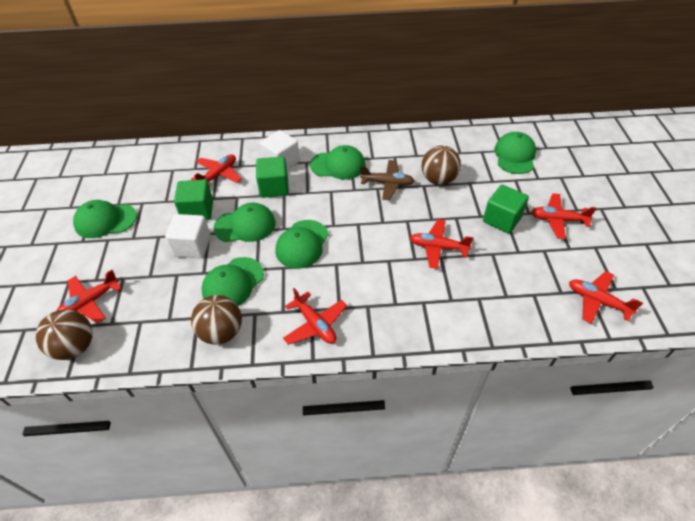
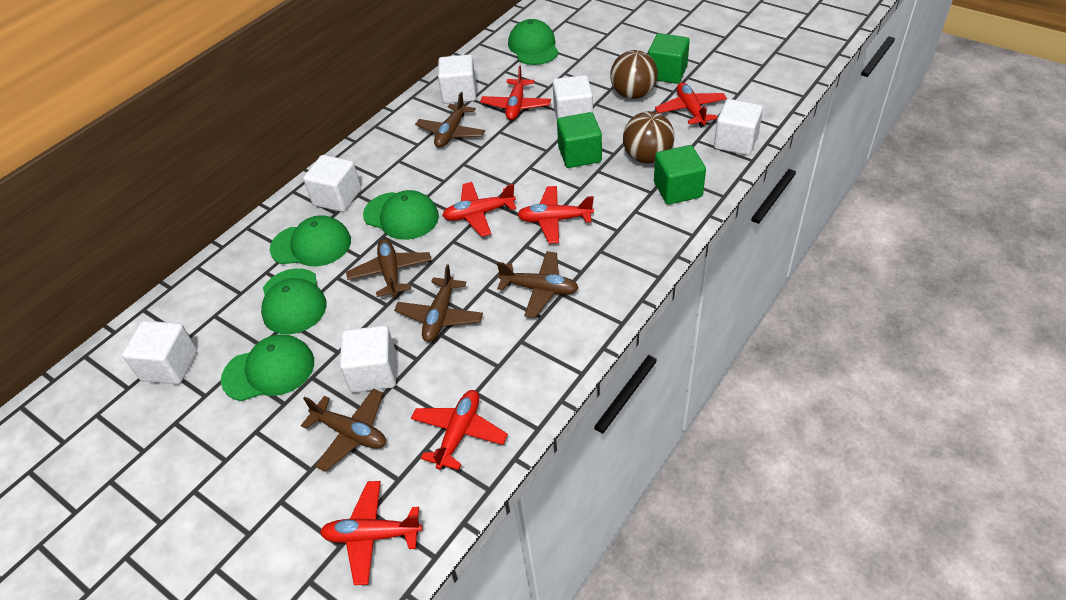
brown ball: [35,309,93,360] [191,295,242,345] [421,146,461,185] = 3 -> [610,50,658,99] [623,111,674,164] = 2
brown plane: [360,160,414,200] = 1 -> [301,389,386,472] [346,239,431,298] [394,264,483,342] [415,92,485,148] [497,251,579,318] = 5
green cap: [73,200,137,238] [201,257,264,306] [213,203,276,242] [275,220,329,268] [310,145,366,179] [494,132,536,174] = 6 -> [221,335,314,401] [261,268,327,334] [270,215,351,266] [363,190,439,240] [508,19,559,65] = 5
white cube: [165,214,211,258] [260,130,300,170] = 2 -> [122,321,197,384] [303,155,361,212] [340,326,396,393] [438,55,476,104] [552,75,593,119] [714,99,763,155] = 6

